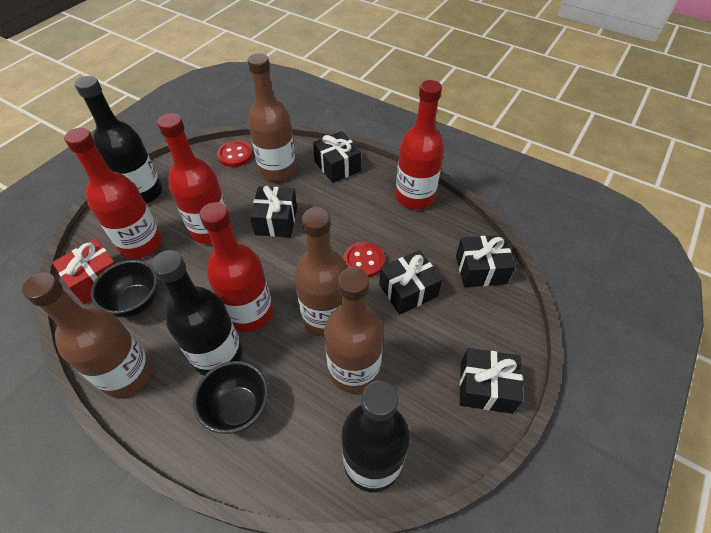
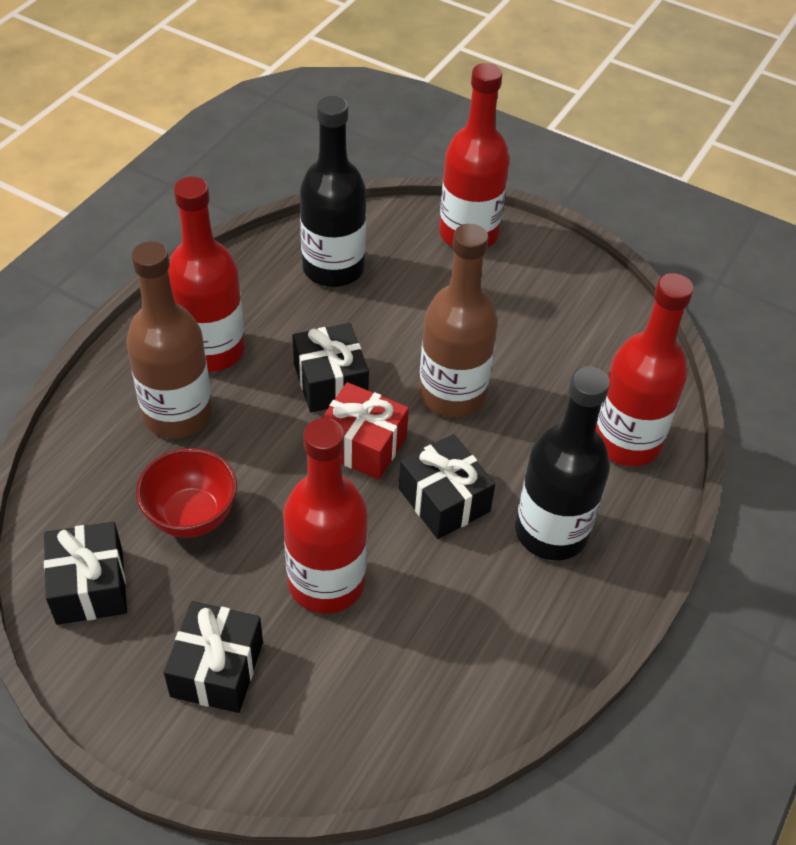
black bottle: [75,76,162,204] [151,250,243,376] [342,381,410,492] = 3 -> [300,96,366,287] [515,366,610,560] = 2
black bowl: [91,260,158,317] [193,361,268,434] = 2 -> none = 0
black gift: [250,186,297,237] [313,131,361,183] [379,250,442,315] [456,235,516,287] [460,348,523,414] = 5 -> [44,522,127,625] [164,601,263,713] [293,323,369,412] [399,434,495,539] = 4
brown bottle: [22,272,152,398] [248,53,296,181] [294,207,348,337] [324,267,384,393] = 4 -> [126,241,212,438] [419,224,498,418] = 2
red bowl: none = 0 -> [136,448,237,538] = 1
red button: [217,141,253,167] [344,242,385,277] = 2 -> none = 0

